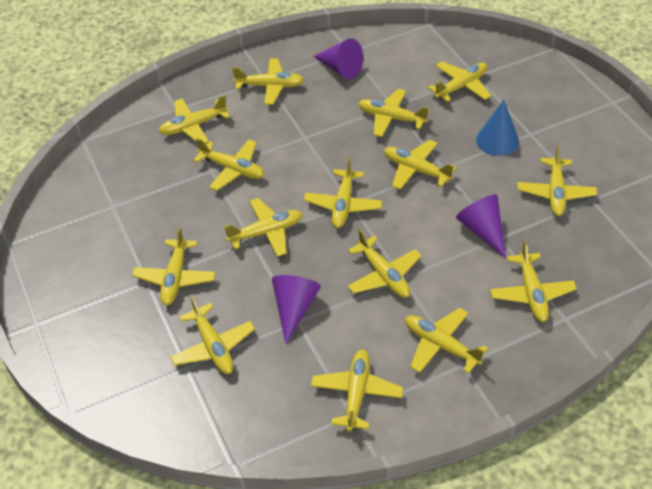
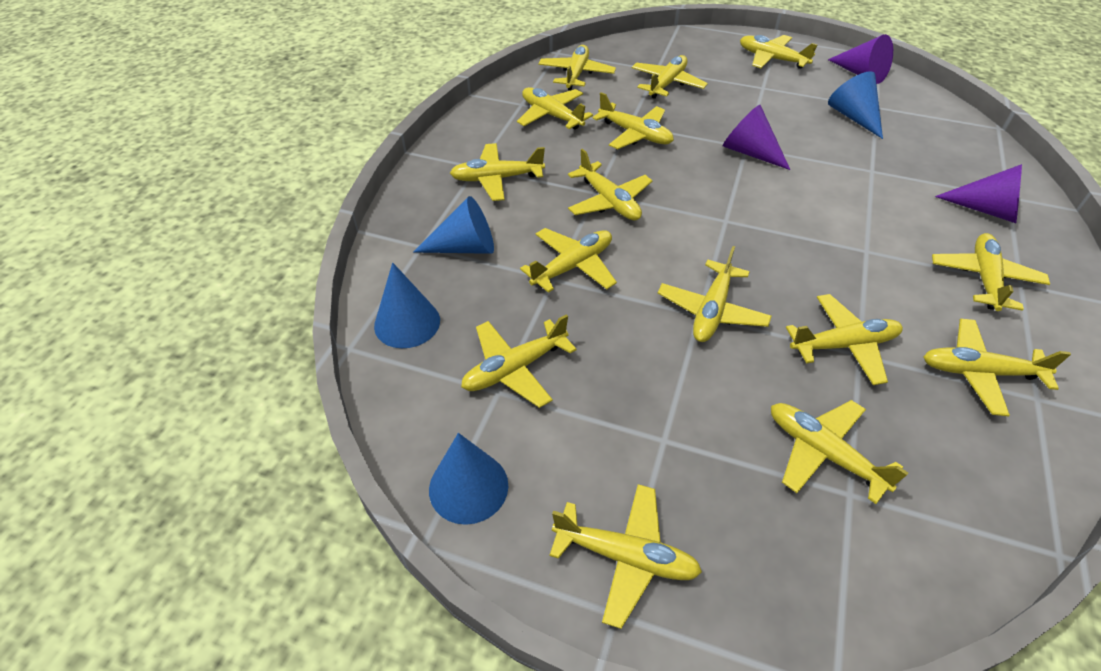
blue cone: [476,100,519,156] = 1 -> [374,262,440,348] [413,196,494,254] [429,433,508,525] [828,71,883,139] = 4

